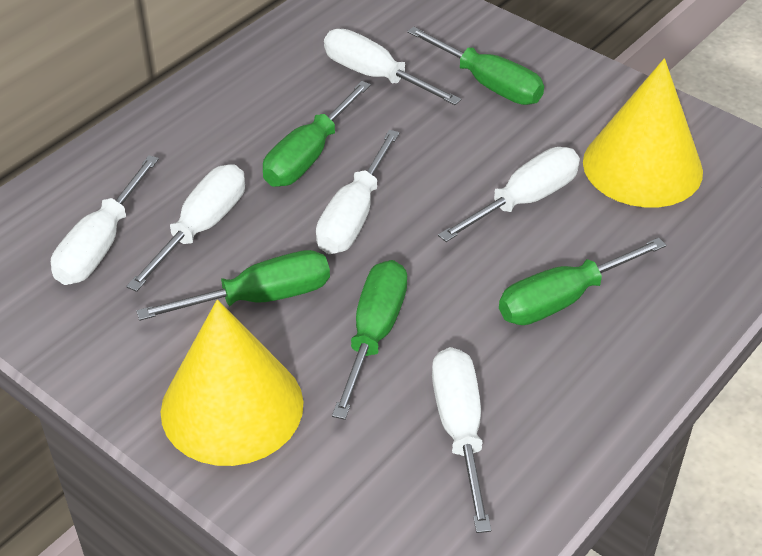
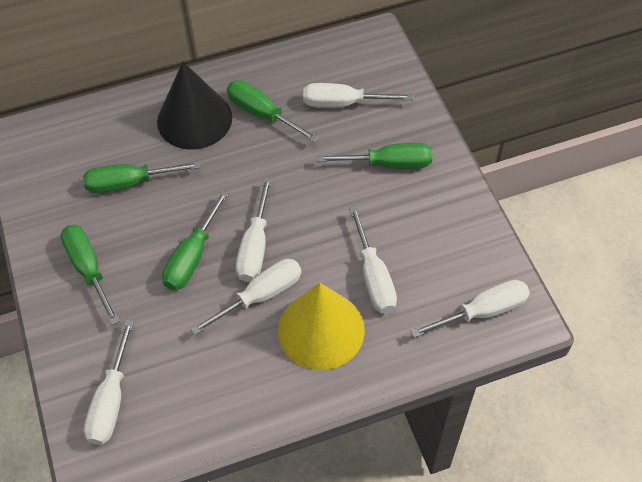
black cone: none = 0 -> [157,62,232,149] = 1
yellow cone: [161,300,304,466] [583,58,703,207] = 2 -> [278,283,365,370] = 1

